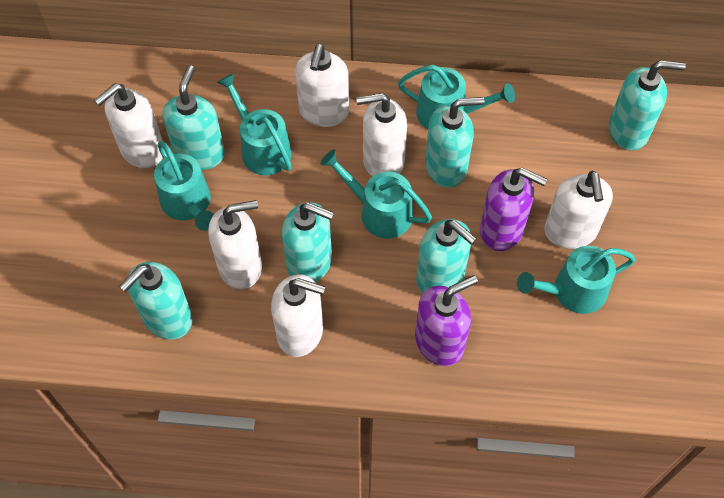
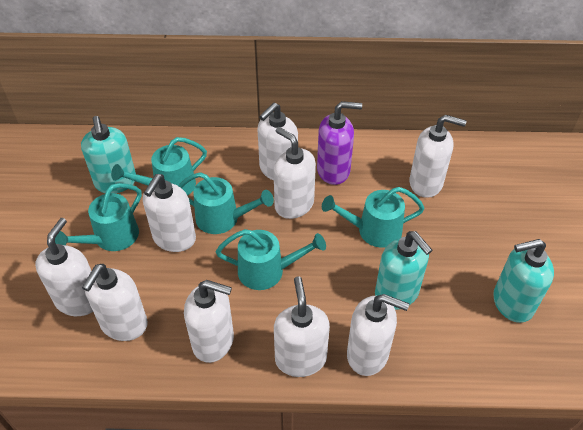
purple soap dispenser: [415,275,478,366] [480,168,547,251] = 2 -> [317,101,362,185] = 1
turquoise soap dispenser: [119,262,193,340] [162,65,225,170] [282,202,334,282] [416,219,476,293] [425,97,484,188] [609,60,686,151] = 6 -> [81,116,136,193] [375,231,432,310] [493,239,554,323] = 3
white soap dispenser: [94,83,163,168] [208,200,262,289] [271,274,326,357] [295,44,349,127] [356,93,407,177] [544,171,613,249] = 6 -> [35,218,93,316] [82,264,148,341] [143,174,196,252] [184,280,234,363] [257,102,298,180] [273,127,316,219] [274,276,330,377] [347,294,409,376] [410,115,466,198] = 9

